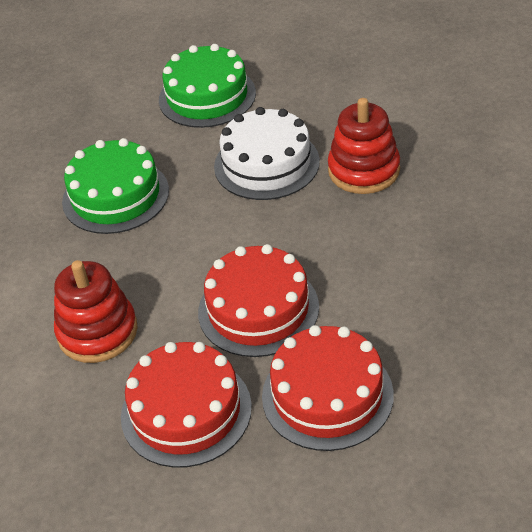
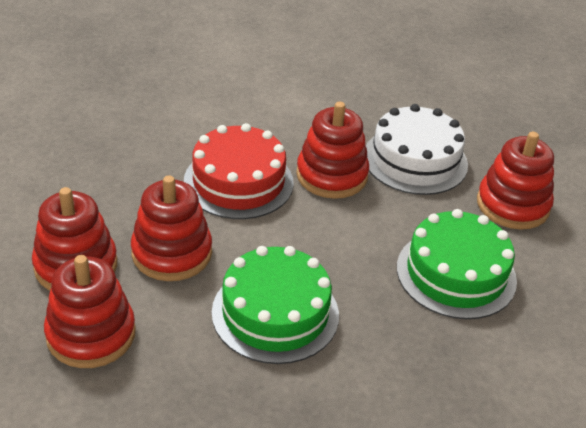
red cake: [121,342,252,468] [198,244,319,357] [262,325,394,451] = 3 -> [184,123,294,219] = 1
red stacking toy: [54,260,138,363] [328,98,400,194] = 2 -> [32,187,117,291] [44,255,136,368] [131,175,212,281] [296,102,369,199] [477,132,554,230] = 5

